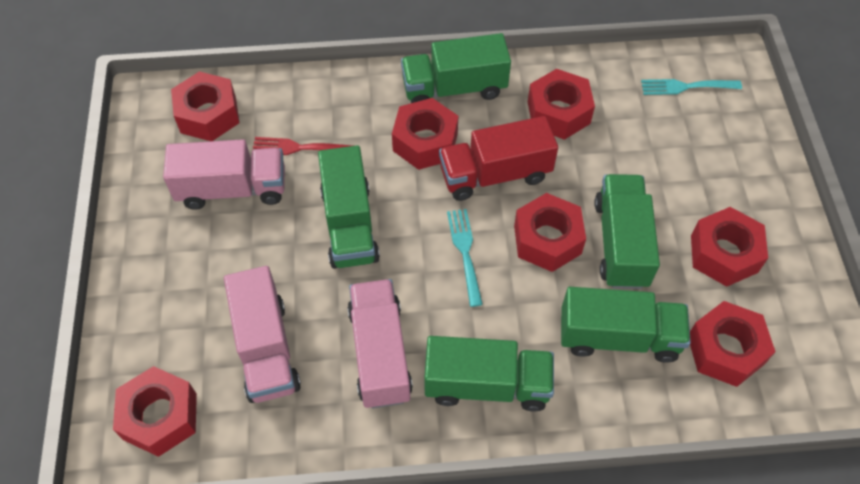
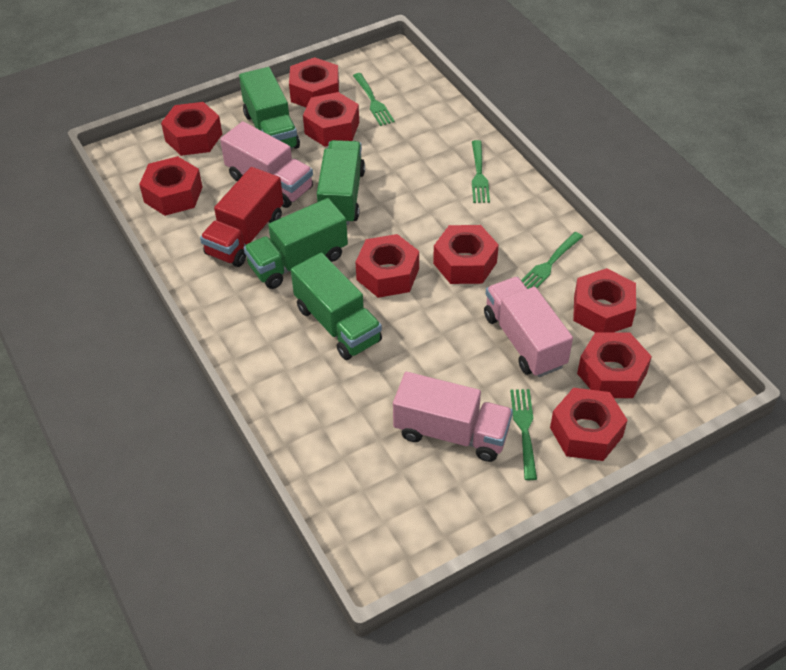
green fork: none = 0 -> [353,73,395,126] [472,140,490,203] [510,389,537,480] [521,232,583,289] = 4
green truck: [318,145,380,269] [401,33,511,103] [424,336,554,412] [561,287,691,363] [594,174,660,289] = 5 -> [239,67,300,149] [244,198,348,289] [291,253,382,360] [317,140,365,225] = 4
red fork: [252,137,353,155] = 1 -> none = 0
red nut: [113,366,197,457] [171,71,239,141] [392,98,458,170] [514,193,586,272] [528,69,595,140] [690,301,776,387] [691,207,768,287] = 7 -> [139,156,202,216] [161,102,222,156] [289,57,339,107] [303,92,359,147] [356,234,419,298] [433,225,499,284] [550,388,627,461] [573,268,636,332] [577,332,652,398] = 9
turquoise fork: [447,209,483,307] [641,79,742,95] = 2 -> none = 0

